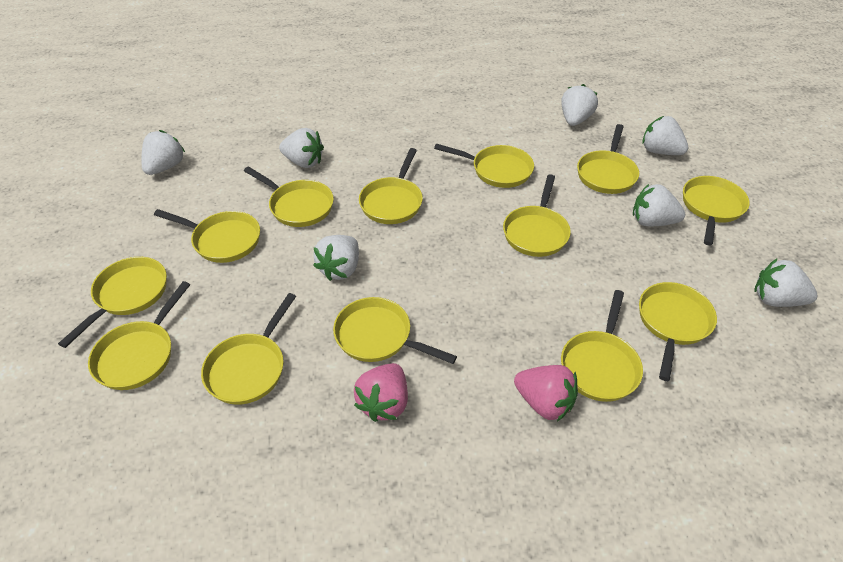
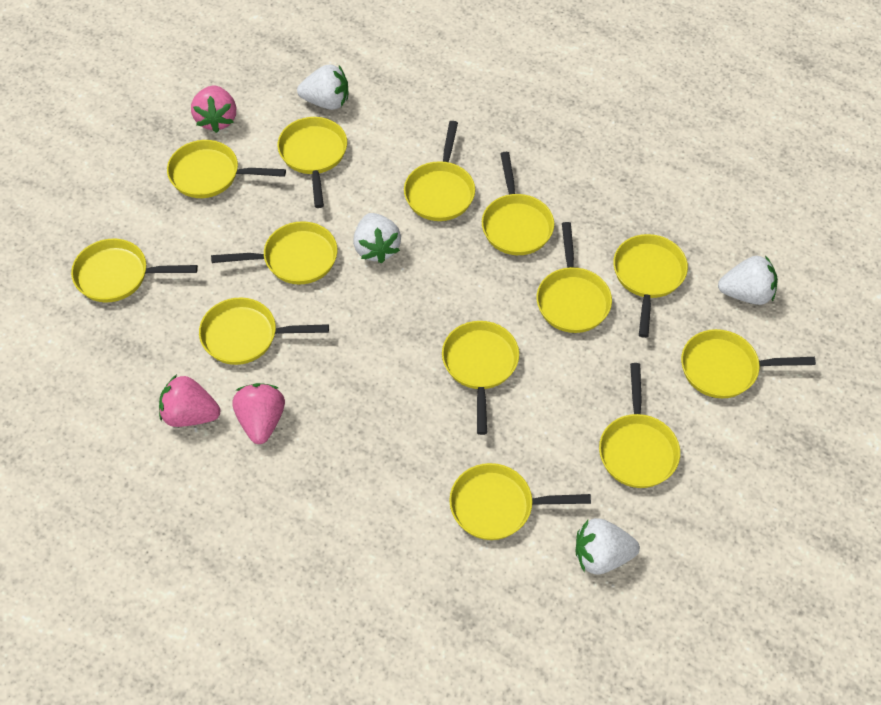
pink strawberry: [354,363,408,422] [514,365,578,422] = 2 -> [159,374,221,427] [191,85,236,133] [233,383,285,444] = 3
white strawberry: [141,130,185,175] [279,128,324,168] [313,235,359,281] [561,84,598,126] [633,184,685,226] [642,116,689,155] [754,259,818,307] = 7 -> [297,64,349,110] [353,213,401,264] [576,518,640,575] [718,256,778,305] = 4

